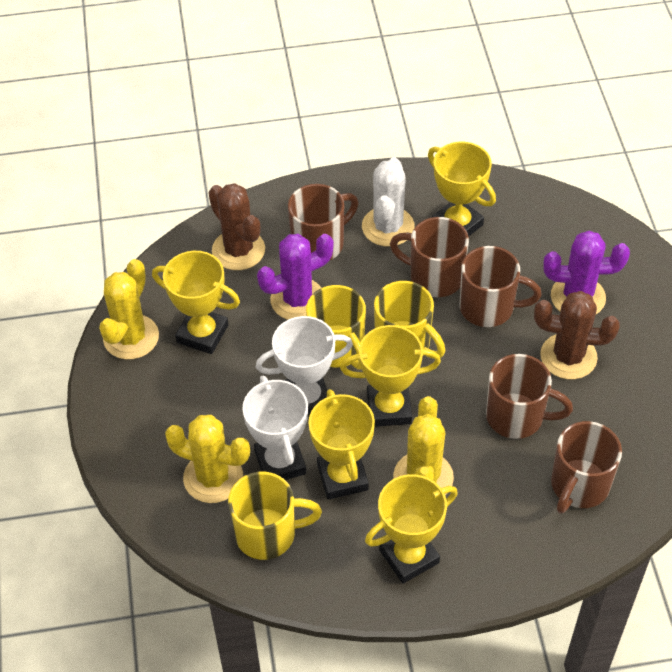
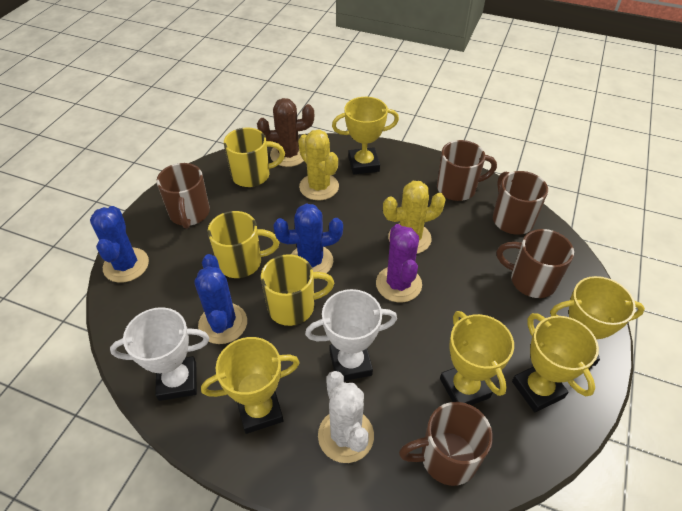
blue cactus: none = 0 -> [90,206,149,283] [195,254,247,344] [273,204,343,273] = 3
brown cactus: [209,183,265,270] [534,291,620,379] = 2 -> [257,98,314,167] = 1
purple cactus: [257,234,334,320] [543,231,630,314] = 2 -> [376,224,422,302] = 1
yellow cactus: [99,259,159,360] [165,415,250,503] [393,396,454,495] = 3 -> [298,130,339,200] [383,181,446,254] = 2

